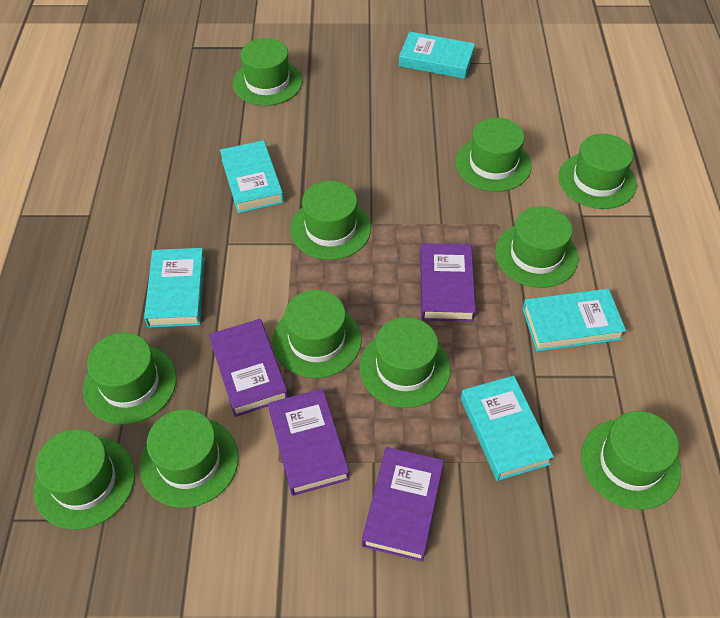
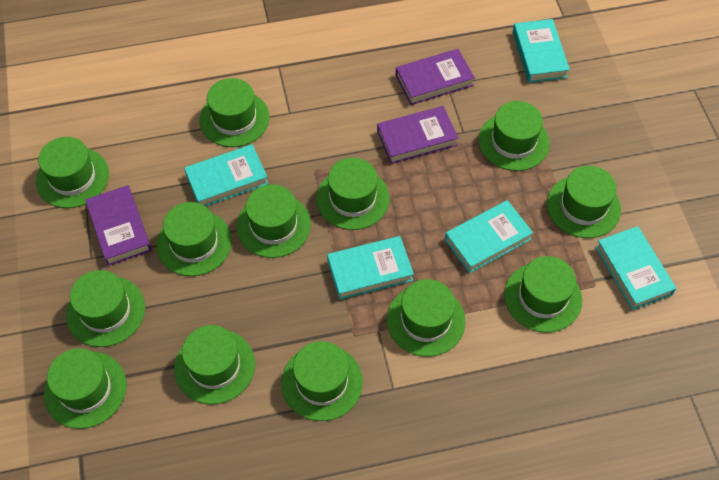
green hat: [33,429,135,530] [83,333,176,425] [140,409,239,508] [233,38,303,106] [272,290,361,378] [290,181,371,260] [359,317,451,408] [455,118,532,192] [495,206,578,288] [559,134,637,209] [581,411,681,510] = 11 -> [36,137,109,208] [44,348,126,429] [66,270,145,347] [156,202,232,276] [174,325,255,404] [199,78,269,147] [236,184,311,258] [281,341,363,421] [316,158,390,230] [387,279,466,357] [479,101,550,171] [504,256,582,333] [547,166,621,238] = 13
purple book: [209,319,288,417] [268,389,350,496] [362,447,444,562] [420,243,476,322] = 4 -> [85,185,152,266] [377,106,458,164] [396,49,475,105] = 3

